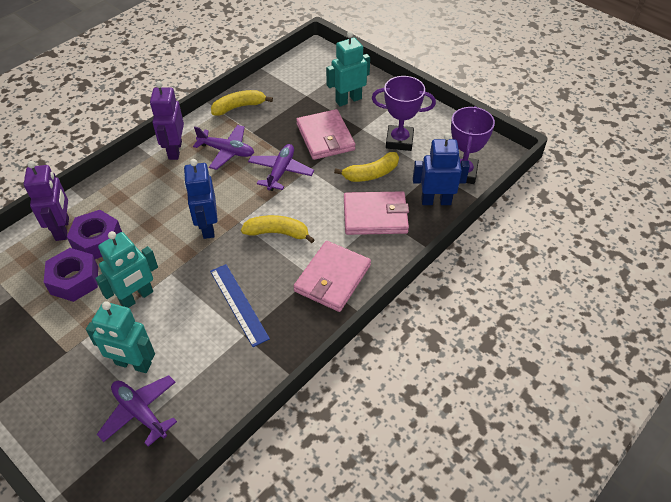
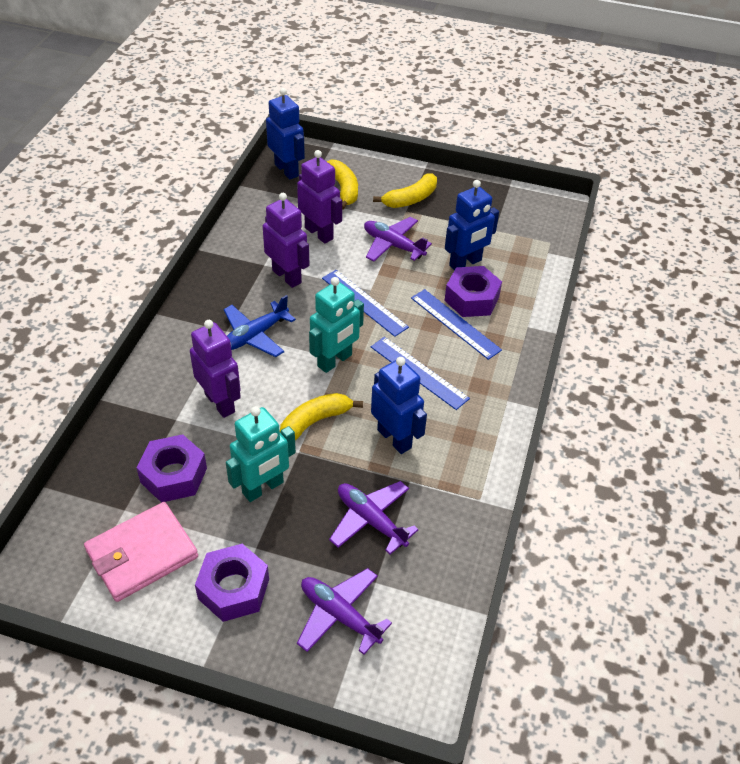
blue plane: none = 0 -> [224,295,296,357] = 1
blue robot: [184,159,218,239] [413,133,470,205] = 2 -> [266,88,305,179] [371,357,427,454] [445,180,499,270] = 3
blue ruler: [210,264,270,347] = 1 -> [322,270,409,337] [371,337,470,410] [411,289,502,360] = 3
pink wallet: [294,241,371,312] [296,109,356,160] [344,191,409,235] = 3 -> [84,502,198,602] = 1
purple nut: [44,248,98,302] [67,210,122,259] = 2 -> [136,434,207,503] [195,544,269,622] [444,266,502,317] = 3
purple robot: [24,161,69,241] [150,81,184,160] = 2 -> [190,320,241,418] [263,193,309,288] [297,150,342,244] = 3
purple trophy: [372,76,436,151] [451,106,495,184] = 2 -> none = 0
turquoise robot: [86,301,155,373] [95,231,158,308] [326,31,370,107] = 3 -> [226,406,296,502] [309,277,364,373] = 2

